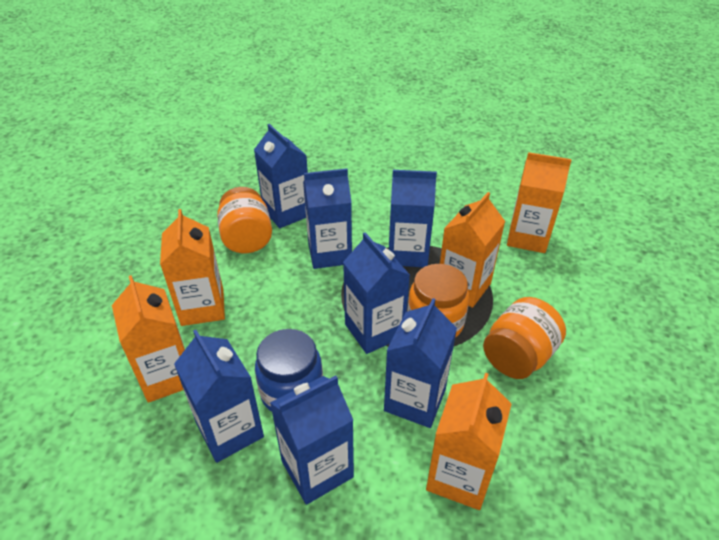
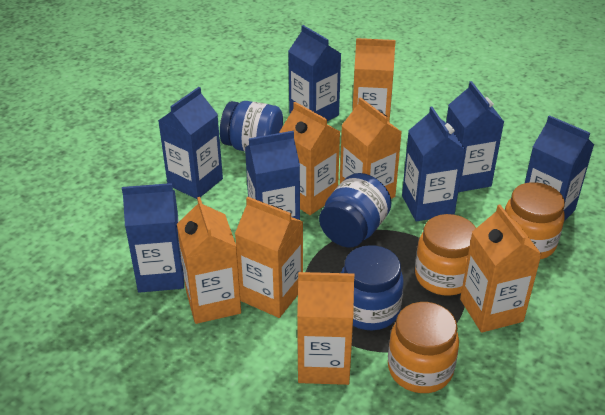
blue jar: [255,329,323,412] = 1 -> [220,101,283,151] [319,173,392,247] [341,245,403,330] = 3
orange carton: [112,275,185,403] [160,209,225,326] [426,373,512,510] [440,192,505,308] [507,152,572,253] = 5 -> [177,197,241,324] [235,197,303,318] [280,102,340,215] [297,272,354,385] [340,97,402,199] [352,38,396,122] [460,204,542,333] = 7

